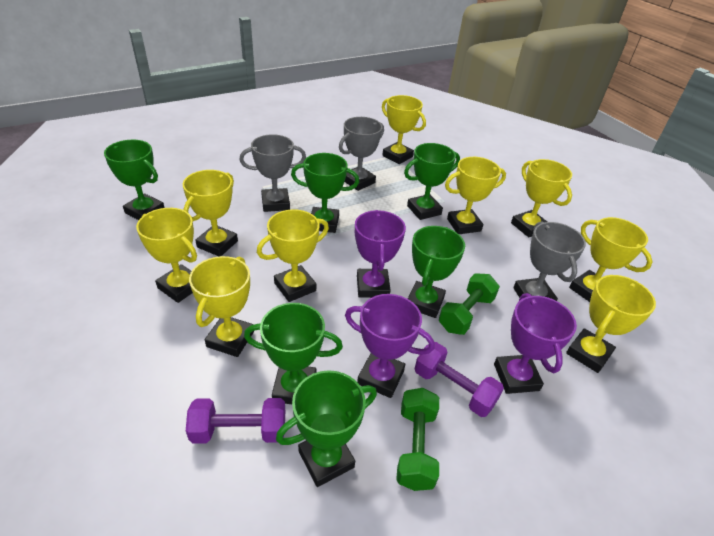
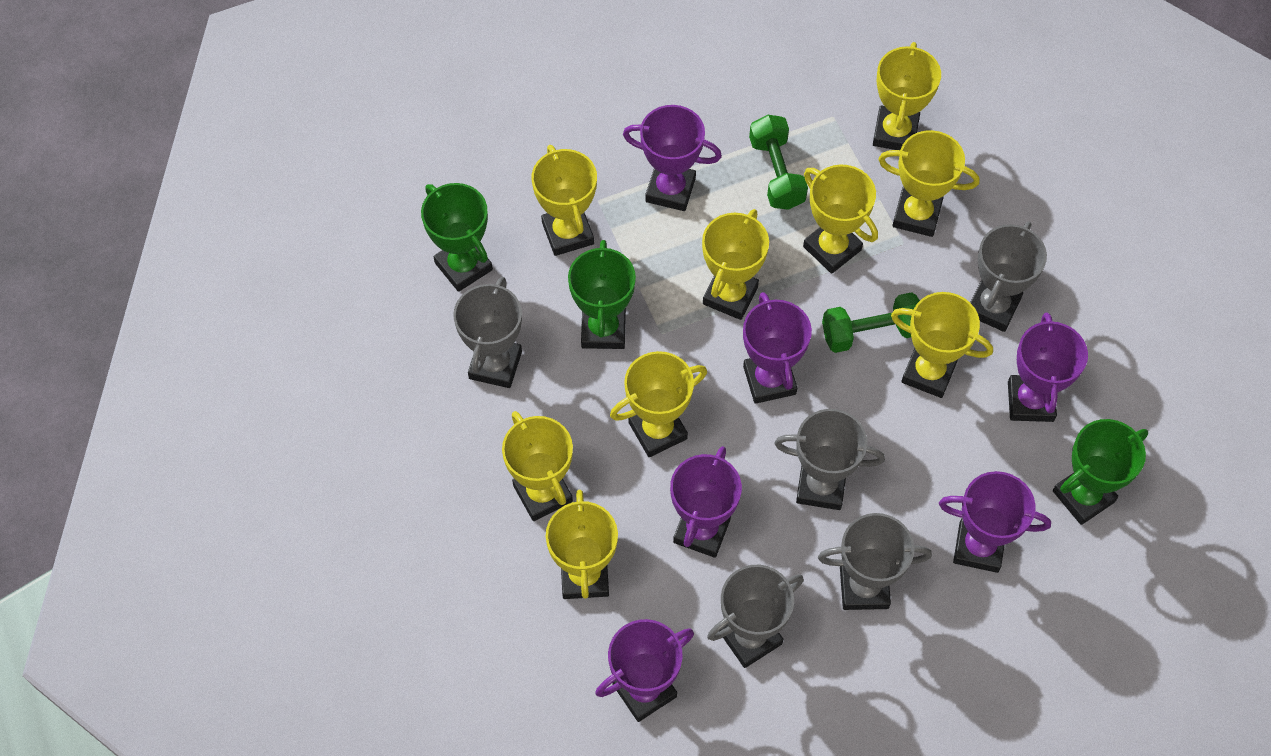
green trophy: [104,140,165,220] [244,303,343,404] [276,370,377,487] [291,153,359,233] [404,143,460,220] [408,226,465,318] = 6 -> [421,183,493,292] [568,240,636,349] [1053,419,1148,525] = 3
grey trophy: [240,134,306,212] [339,117,384,191] [513,221,586,301] = 3 -> [453,277,522,388] [707,565,804,668] [774,409,885,510] [818,513,932,610] [970,222,1047,332] = 5
purple dumbbell: [186,398,285,444] [415,342,504,417] = 2 -> none = 0
purple trophy: [345,294,435,398] [355,210,406,298] [494,293,577,394] = 3 -> [595,619,694,722] [623,105,722,211] [670,446,742,558] [743,292,812,404] [939,471,1051,573] [1008,313,1088,422] = 6

